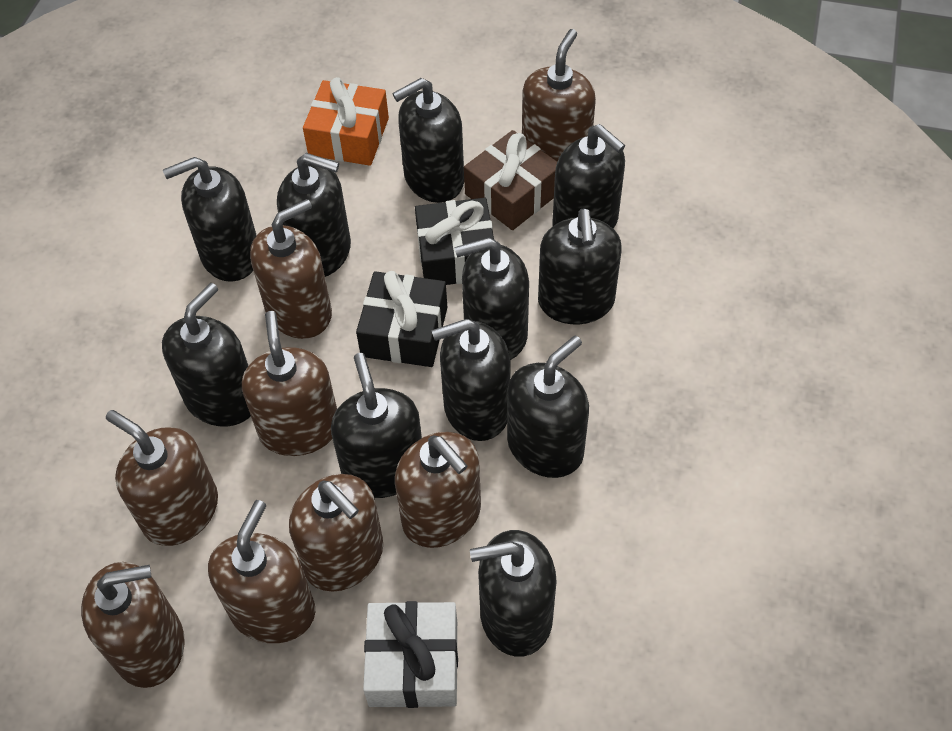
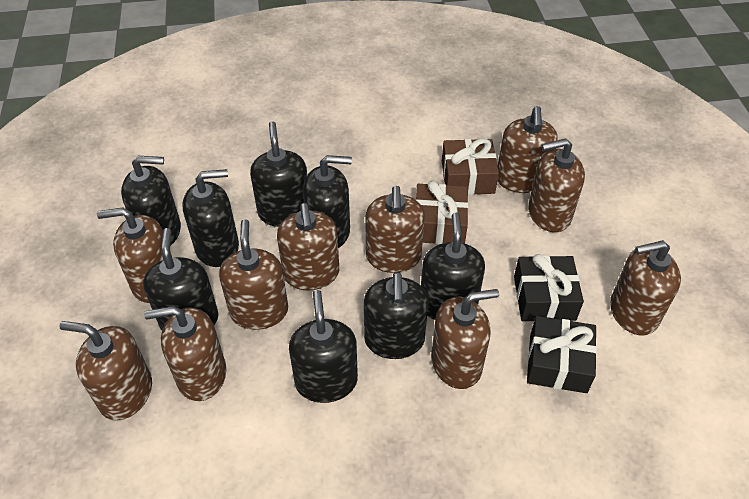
black soap dispenser: [162,283,251,427] [163,157,257,282] [277,153,351,277] [331,353,422,498] [392,78,464,203] [431,319,511,441] [454,238,529,360] [470,530,557,657] [507,336,589,478] [538,208,622,324] [552,124,625,229] = 11 -> [121,156,181,246] [143,228,218,330] [182,169,239,267] [250,121,307,227] [289,290,358,403] [303,155,352,248] [364,272,429,359] [421,213,485,320] = 8
brown gift: [464,130,557,230] = 1 -> [416,181,469,244] [442,138,499,195] = 2
brown soap dispenser: [81,562,185,688] [106,410,218,546] [208,500,315,643] [242,311,337,456] [250,199,332,339] [289,474,383,592] [395,432,481,548] [522,29,596,162] = 8 -> [59,321,152,420] [97,207,172,303] [144,306,226,401] [219,219,288,330] [277,203,339,290] [365,186,425,273] [431,289,499,389] [498,106,557,193] [528,138,585,232] [610,240,681,336] = 10
orange gift: [303,77,389,166] = 1 -> none = 0
white gift: [363,601,458,708] = 1 -> none = 0

